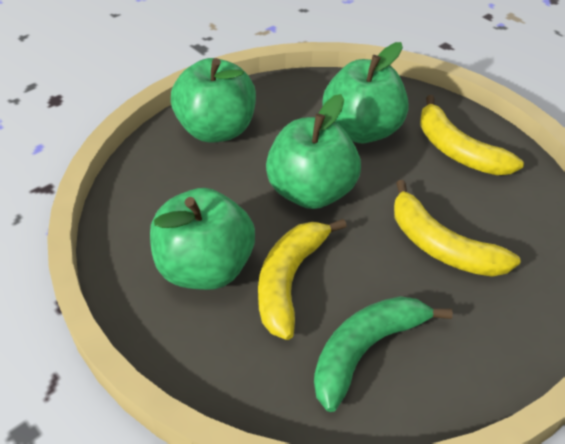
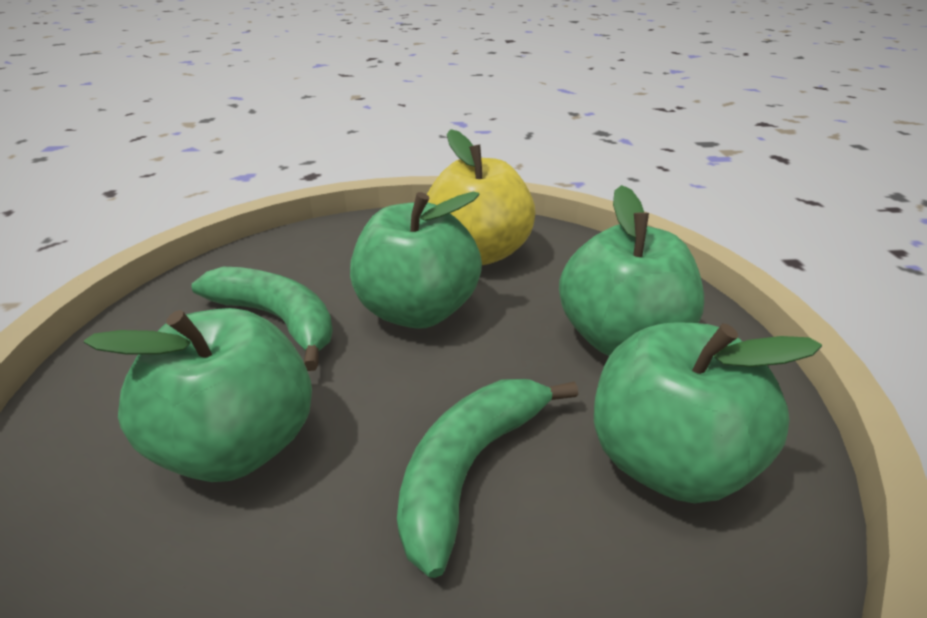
green banana: [314,296,453,412] = 1 -> [191,267,333,371] [397,379,578,578] = 2
yellow apple: none = 0 -> [427,129,536,265] = 1
yellow banana: [258,219,347,340] [394,180,521,277] [420,95,524,175] = 3 -> none = 0

